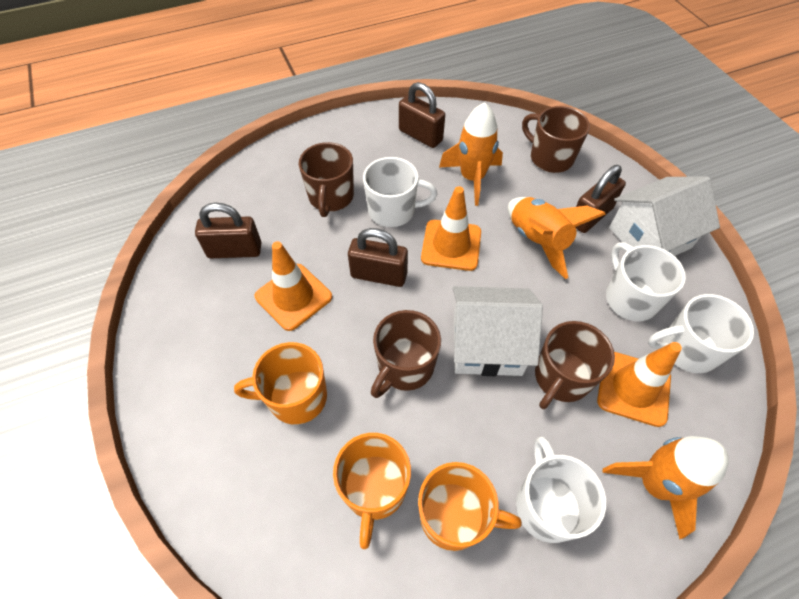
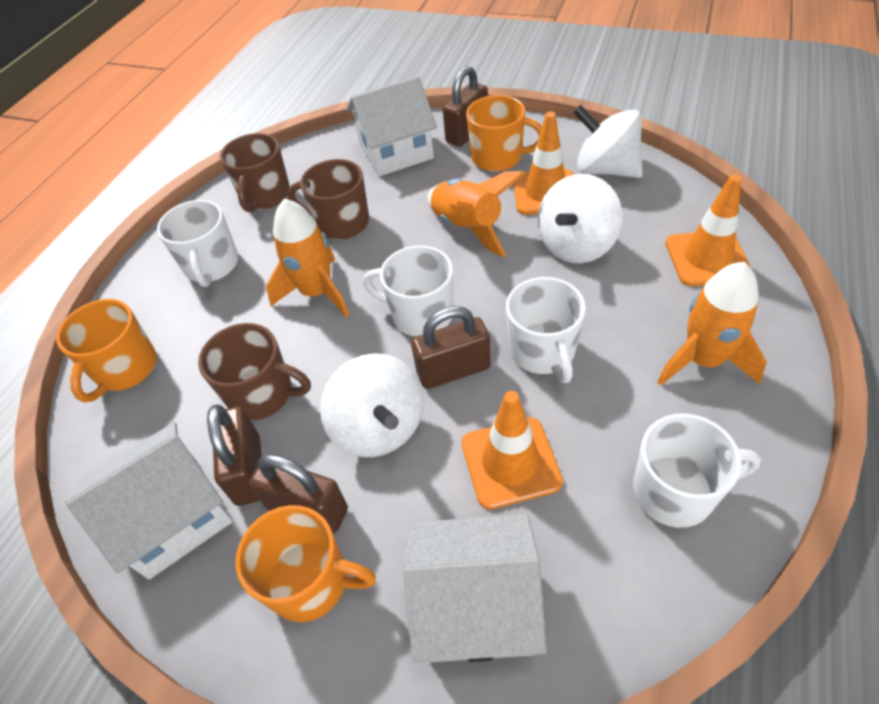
brown mug: [299,142,354,217] [371,310,441,398] [522,106,590,173] [535,321,615,409] = 4 -> [198,323,311,420] [220,133,290,212] [287,159,369,240] = 3
white house: [453,286,543,376] [609,176,720,256] = 2 -> [65,422,233,580] [347,76,437,176] [403,514,547,663] = 3
white spinning top: none = 0 -> [320,353,424,457] [538,174,623,263] [573,105,643,178] = 3

